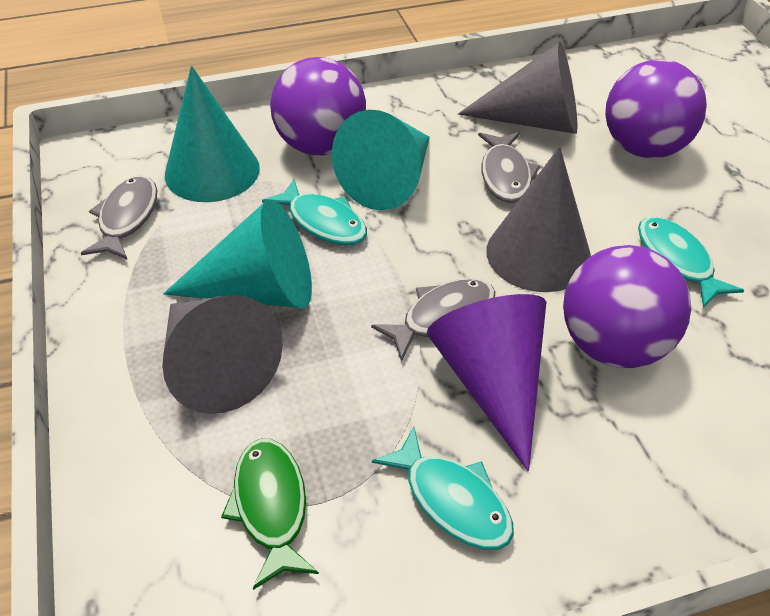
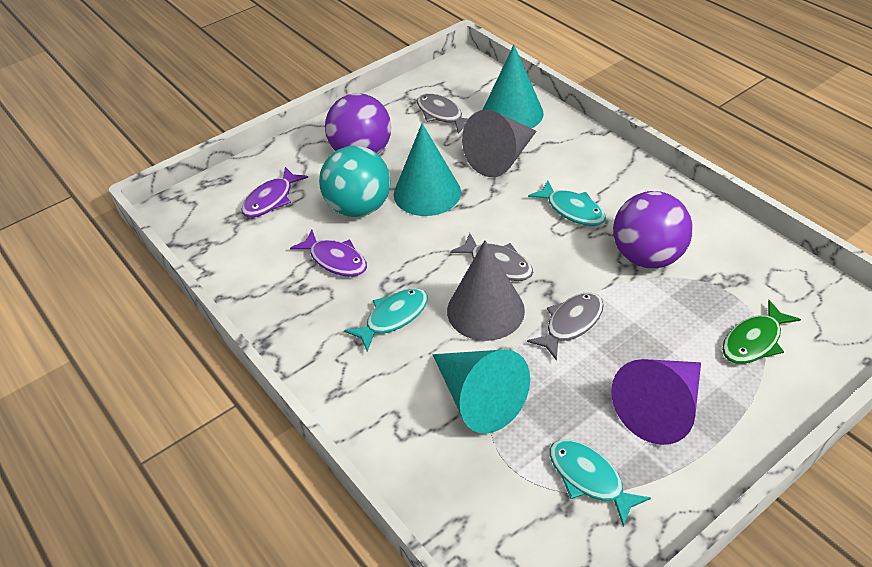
grey cone: [162,295,283,414] [458,42,577,134] [487,147,591,292] = 3 -> [447,240,525,341] [462,110,537,177] = 2
purple ball: [270,57,366,155] [563,245,691,368] [605,59,707,158] = 3 -> [325,93,391,154] [613,191,693,268] = 2
purple fish: none = 0 -> [241,167,308,218] [290,230,367,277] = 2
turquoise ball: none = 0 -> [319,146,391,217] = 1

